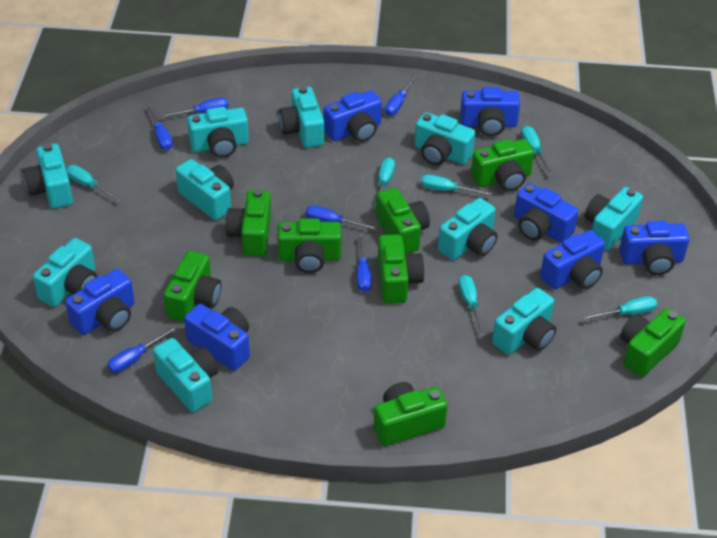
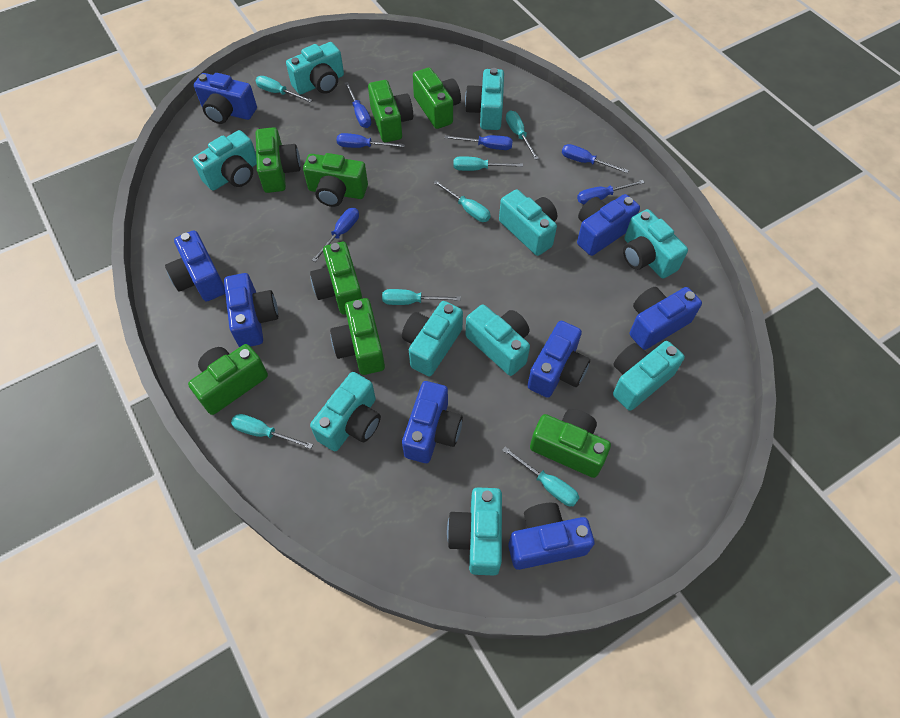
blue camera: [65,269,135,335] [184,304,250,371] [324,90,382,142] [460,87,520,136] [514,183,579,243] [540,230,605,289] [619,221,690,275] = 7 -> [165,230,225,302] [194,73,257,124] [224,273,278,347] [402,381,463,463] [508,503,594,570] [527,321,590,398] [577,194,640,256] [630,287,702,350] = 8
turquoise screwdriver: [66,165,122,202] [373,157,395,209] [421,174,493,196] [459,275,486,336] [521,126,553,175] [582,296,657,321] = 6 -> [231,414,313,449] [255,76,312,103] [382,289,461,305] [433,180,491,222] [453,156,523,171] [502,447,579,506] [506,111,539,160] = 7

